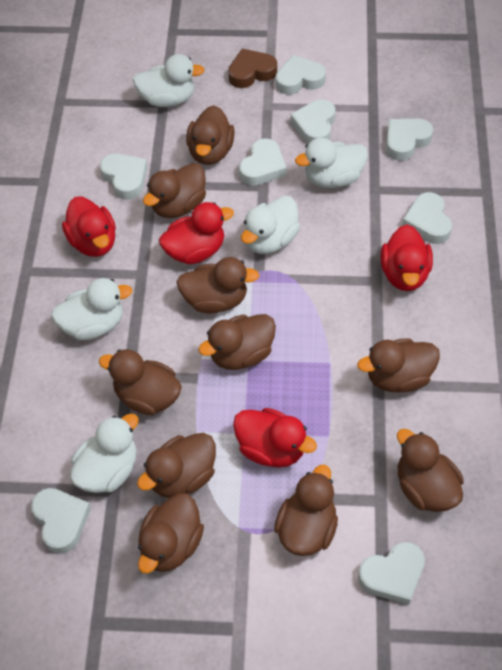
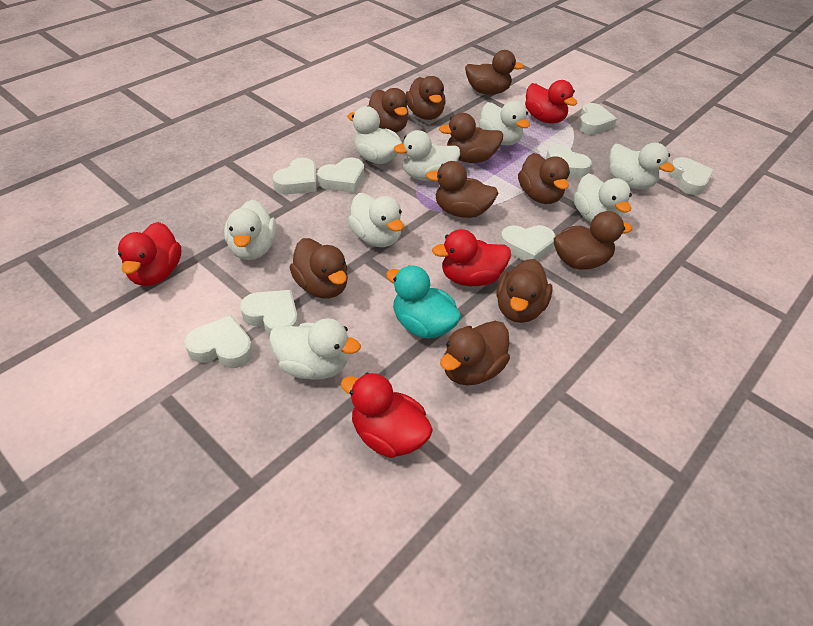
brown heart: [228,49,277,88] = 1 -> none = 0
turquoise duck: none = 0 -> [386,266,461,339] = 1
white duck: [51,278,132,340] [70,413,139,493] [133,54,205,107] [241,196,300,254] [295,138,368,188] = 5 -> [224,200,277,260] [269,318,361,380] [347,106,402,164] [348,193,404,247] [393,130,460,181] [479,100,530,146] [573,173,632,222] [609,143,674,189] = 8

